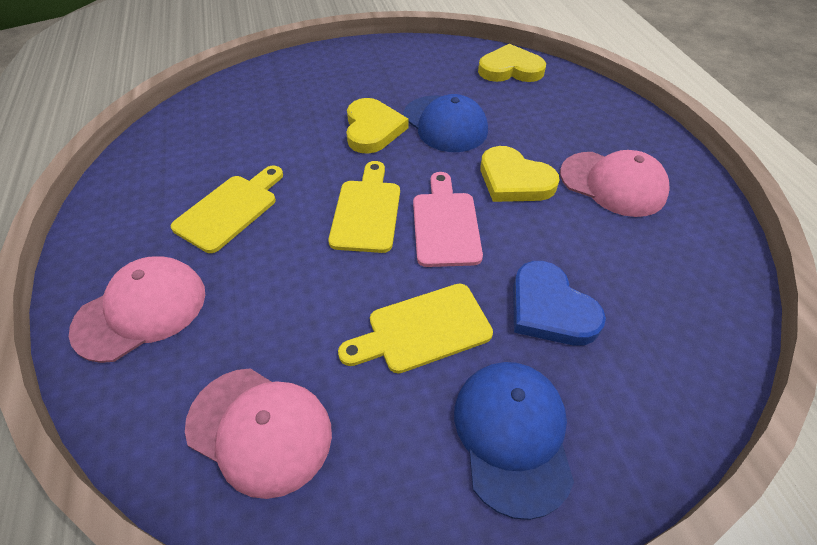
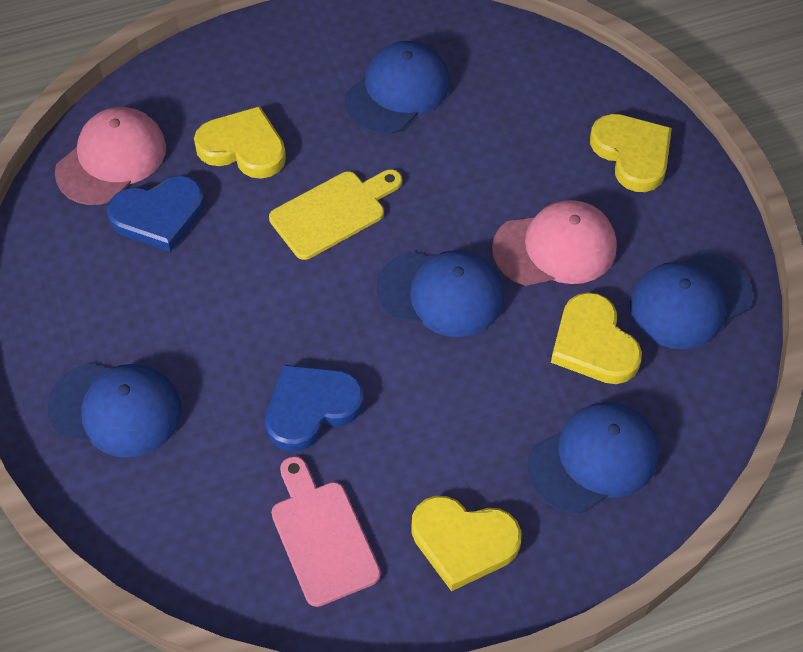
blue cap: [403,94,488,152] [454,362,574,520] = 2 -> [47,363,182,458] [344,41,450,133] [376,250,504,337] [527,402,658,514] [630,253,752,349] = 5
blue heart: [513,261,606,346] = 1 -> [107,176,205,252] [265,365,364,451] = 2
pink cap: [69,256,205,363] [185,368,332,499] [560,150,670,217] = 3 -> [55,107,166,205] [492,200,617,286] = 2
yellow cutting board: [171,166,283,253] [328,161,400,253] [338,284,493,373] = 3 -> [269,169,402,260] = 1
yellow heart: [346,98,408,154] [478,44,546,82] [481,146,560,202] = 3 -> [194,106,286,179] [411,496,521,591] [551,292,642,384] [590,114,672,192] = 4

